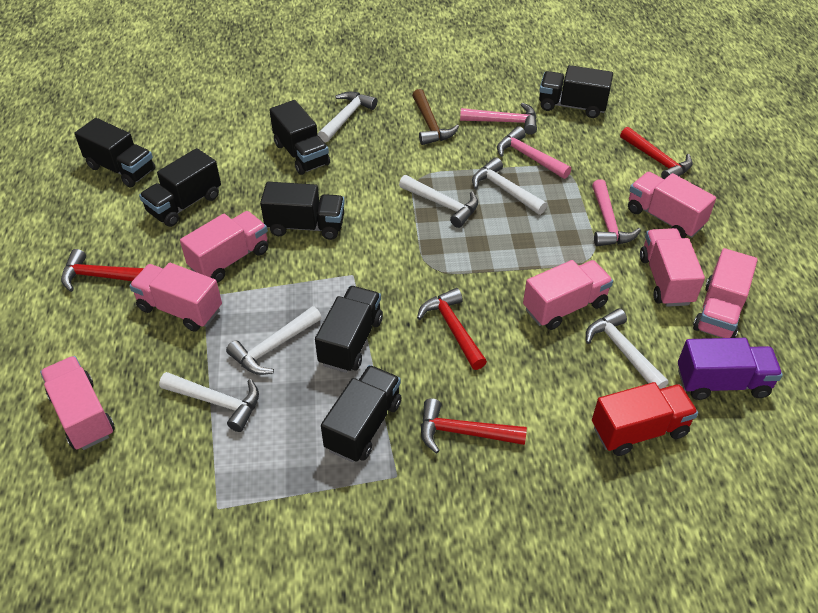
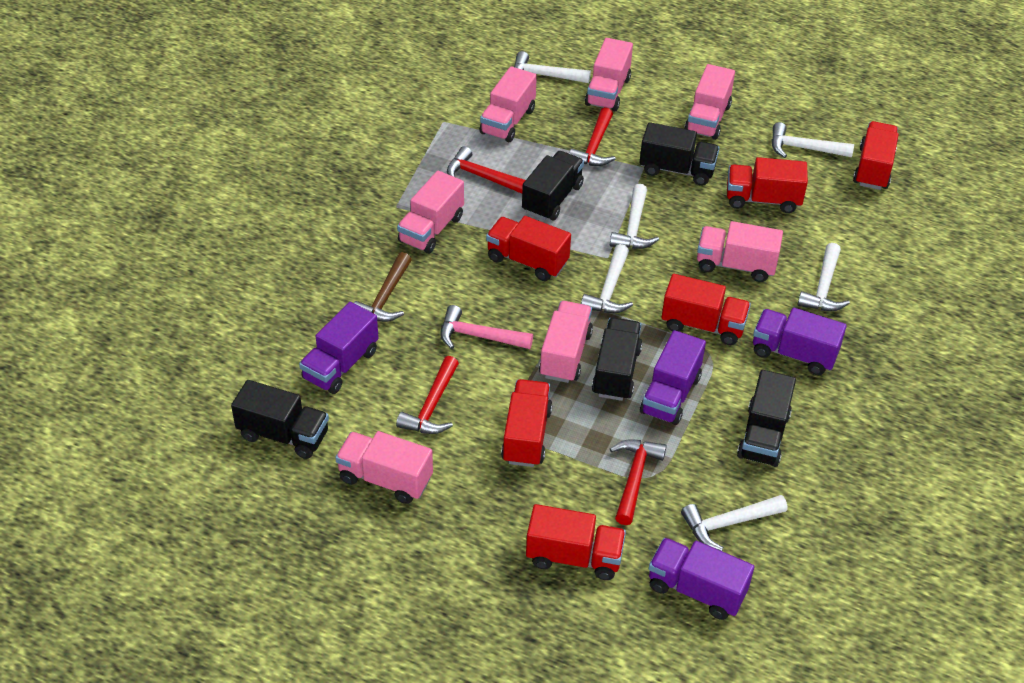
black truck: [75,118,155,187] [139,148,221,227] [260,182,345,240] [269,100,330,175] [315,286,383,373] [321,365,402,462] [539,65,613,118] = 7 -> [231,380,329,459] [522,151,584,220] [592,317,642,401] [639,122,720,186] [737,370,796,467] = 5
pink hammer: [460,103,537,135] [497,126,571,179] [592,179,641,246] = 3 -> [440,305,533,349] = 1
purple truck: [678,338,783,400] = 1 -> [299,302,378,394] [640,330,706,425] [649,538,754,620] [753,308,847,375] = 4
red truck: [592,382,698,456] = 1 -> [486,216,571,281] [501,379,552,467] [526,504,626,580] [662,274,751,345] [727,157,808,213] [853,121,899,190] = 6

